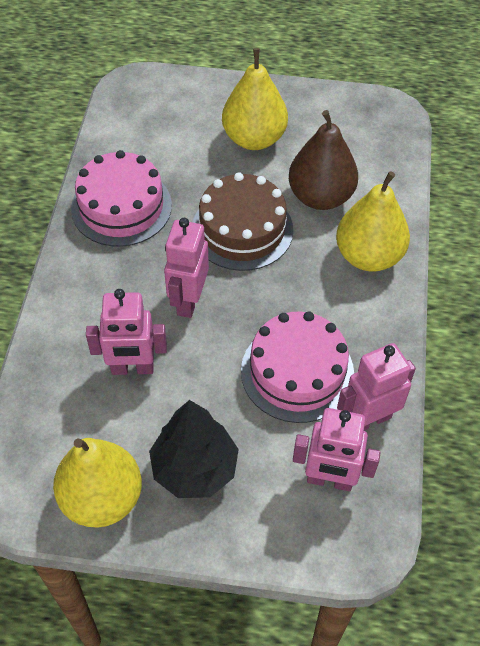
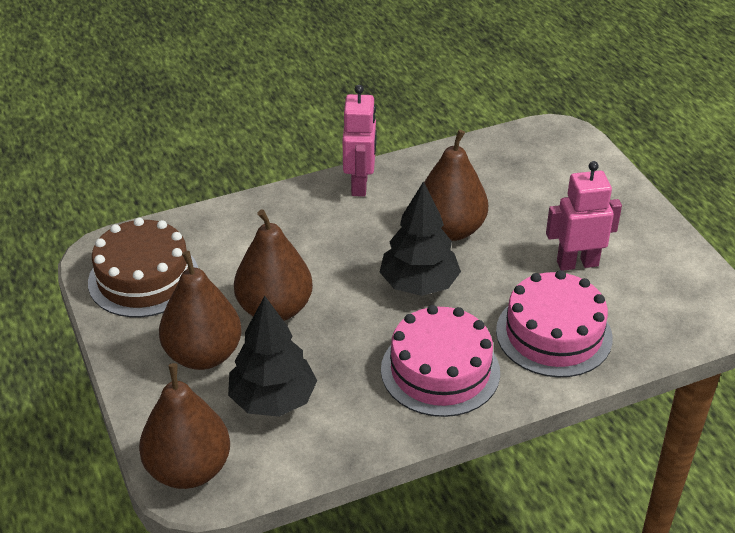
black tree: [149,400,239,498] = 1 -> [228,296,317,417] [380,181,461,296] = 2
brown pear: [289,110,358,210] = 1 -> [139,363,230,489] [159,251,242,370] [234,209,313,321] [424,130,488,241] = 4
pink robot: [86,289,167,375] [164,218,209,318] [293,408,381,491] [337,343,416,431] = 4 -> [342,85,377,197] [546,161,622,271] = 2
yellow pear: [53,438,142,528] [222,48,288,150] [336,171,410,272] = 3 -> none = 0

